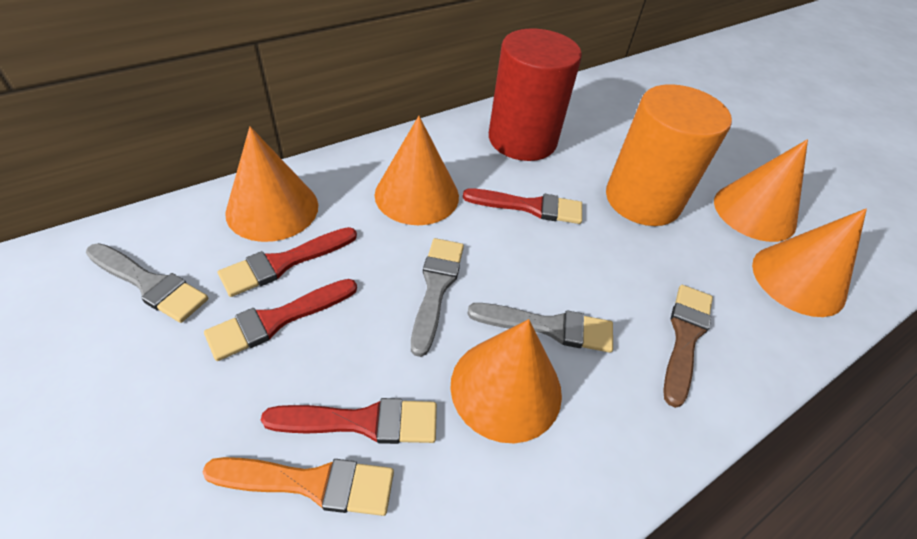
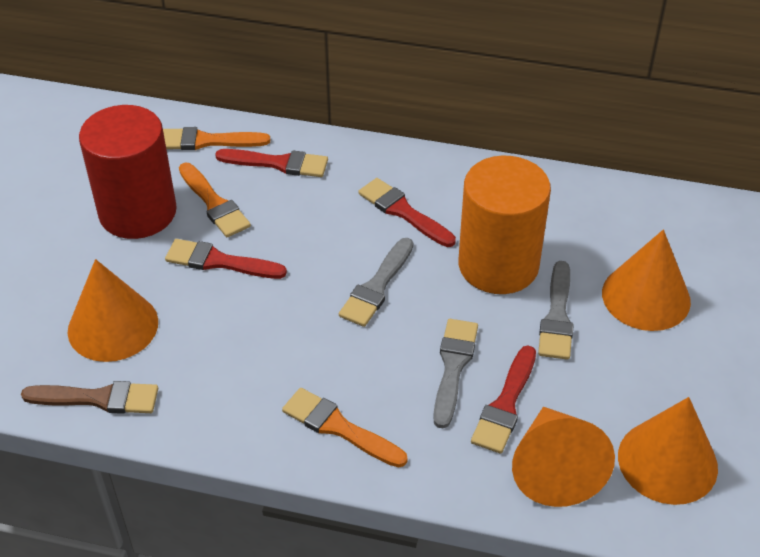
orange brush: [202,457,394,516] = 1 -> [163,127,270,150] [179,163,251,237] [282,388,407,468] = 3
orange cone: [225,126,318,242] [375,116,459,225] [450,319,562,443] [714,139,808,242] [752,209,867,317] = 5 -> [68,259,158,362] [512,407,615,507] [602,230,691,331] [618,397,718,505] = 4

